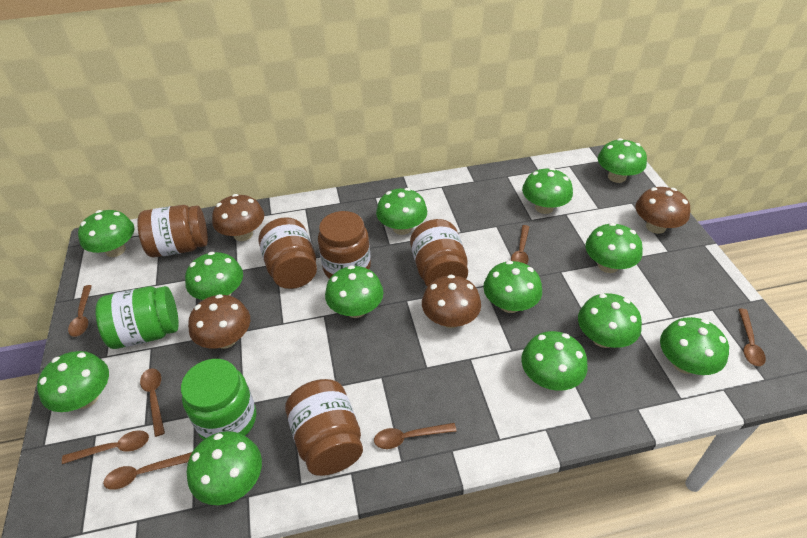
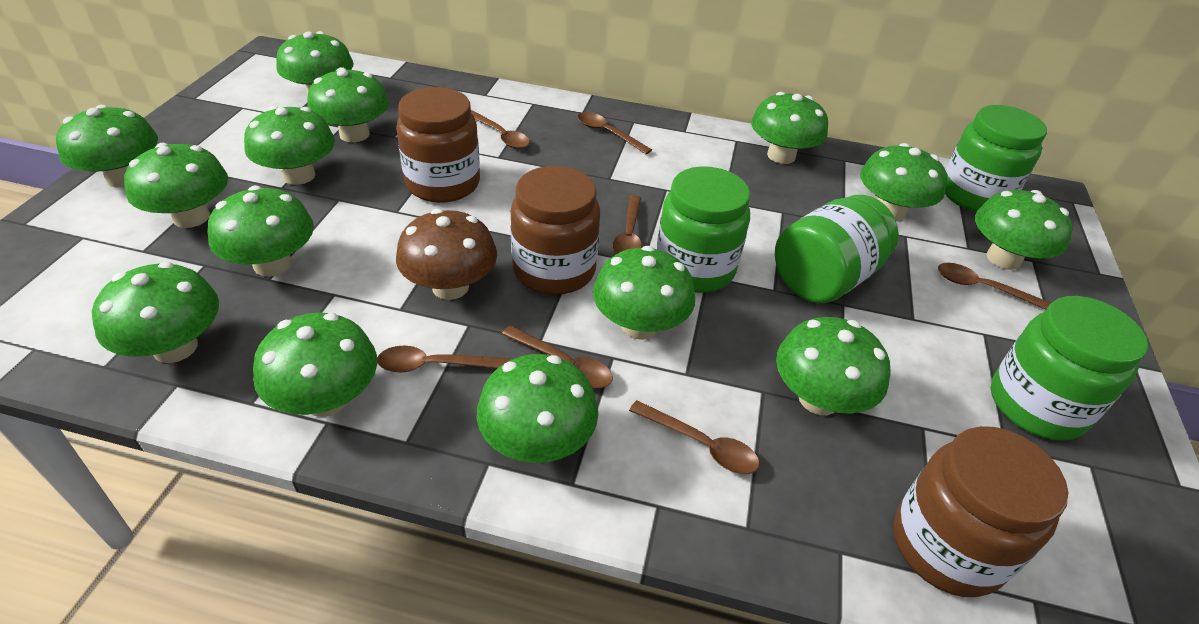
brown jar: [137,205,208,257] [258,217,317,289] [285,379,363,476] [318,211,371,279] [410,219,468,287] = 5 -> [396,87,480,203] [511,166,600,295] [893,426,1068,597] = 3
brown mushroom: [188,294,250,349] [212,194,264,241] [422,275,481,328] [636,187,690,234] = 4 -> [396,209,497,300] = 1
green jar: [95,286,179,349] [181,359,256,440] = 2 -> [656,166,750,293] [775,195,899,303] [945,105,1047,212] [991,296,1148,441] = 4
green mushroom: [37,351,109,412] [78,210,134,257] [185,252,243,300] [187,431,262,505] [325,265,383,318] [376,188,427,235] [483,261,542,313] [521,331,588,391] [522,168,573,214] [578,293,642,348] [586,223,643,273] [598,138,647,183] [660,317,729,375] = 13 -> [56,105,158,188] [92,262,219,363] [124,143,228,228] [208,186,314,277] [244,106,335,185] [253,313,377,417] [276,31,354,95] [307,67,389,143] [477,354,598,463] [593,246,695,340] [751,92,828,164] [776,317,890,415] [860,143,947,221] [975,190,1073,270] = 14

